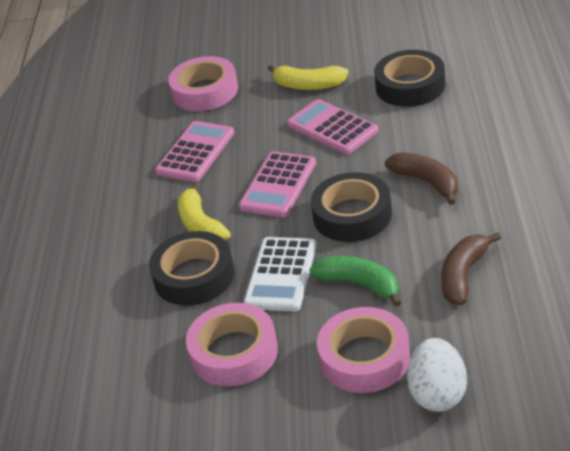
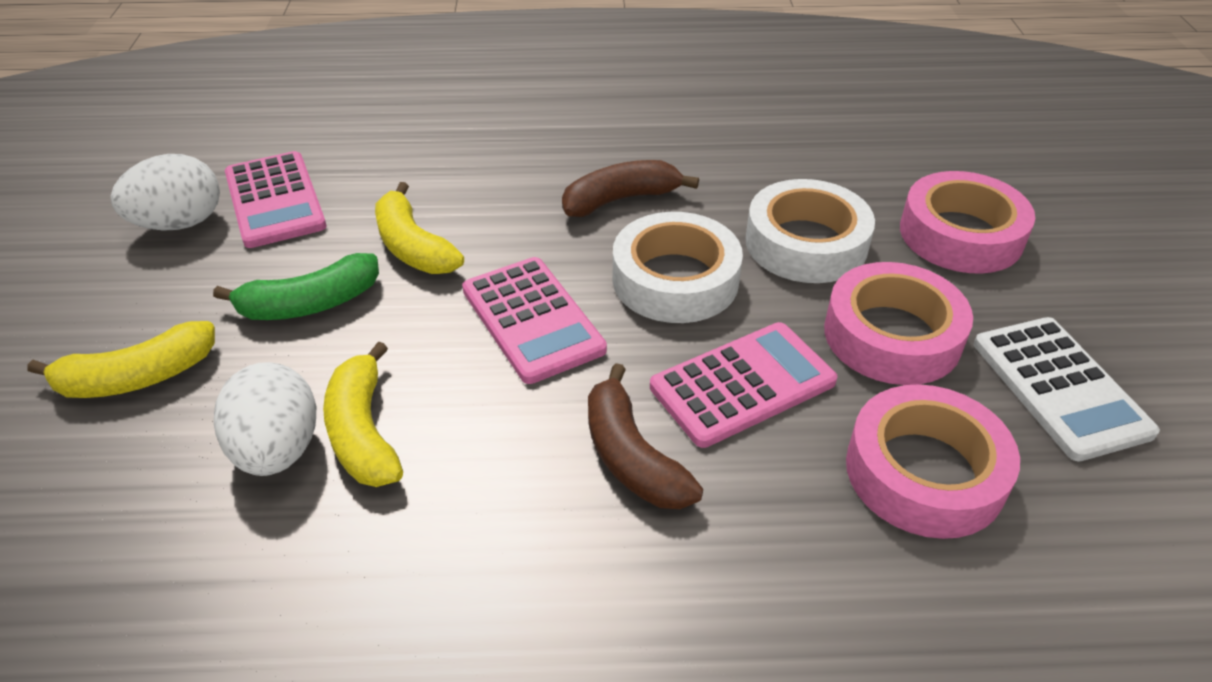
black tape: [149,231,235,305] [311,172,392,242] [374,50,445,107] = 3 -> none = 0
white egg: [407,338,467,412] = 1 -> [111,154,220,231] [214,362,316,476] = 2
white tape: none = 0 -> [613,212,743,323] [746,179,875,283] = 2
yellow banana: [178,182,231,240] [268,64,349,90] = 2 -> [27,321,215,398] [323,341,403,487] [375,182,464,274] = 3

